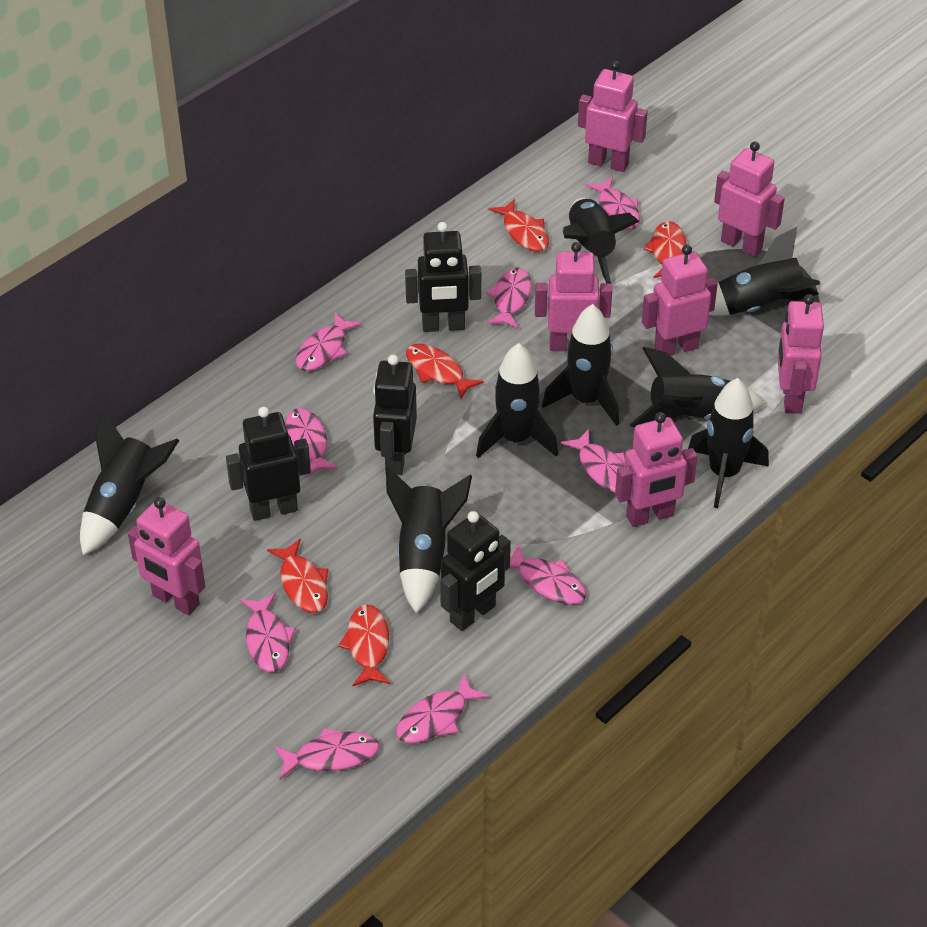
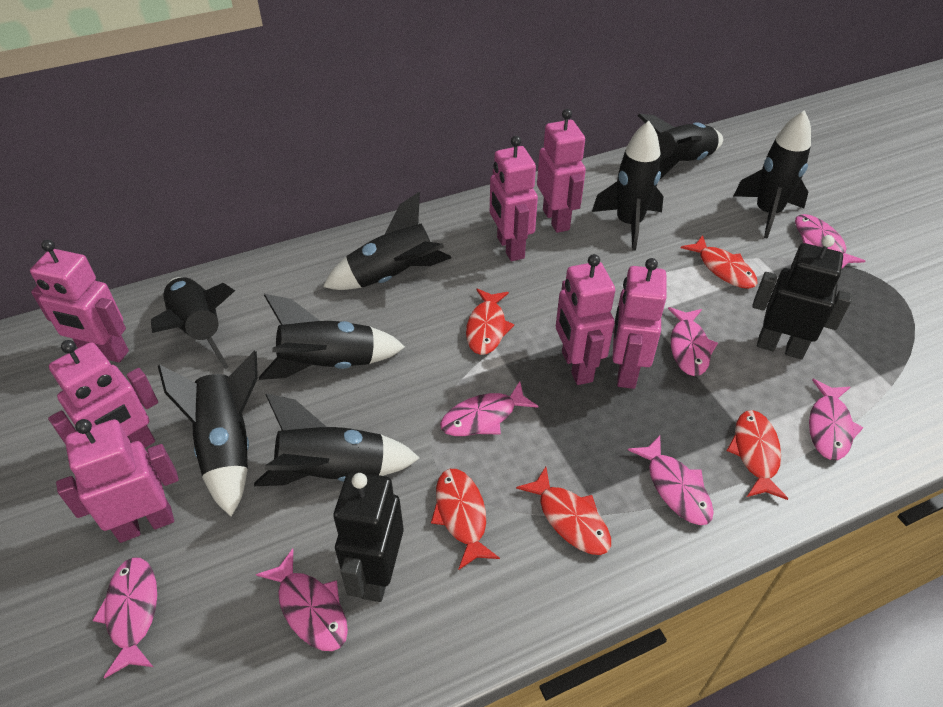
black robot: [226,407,311,521] [373,355,417,475] [405,222,481,332] [440,511,511,631] = 4 -> [333,471,404,602] [752,235,852,359] = 2
pink fish: [240,593,296,672] [274,728,380,779] [285,408,338,477] [295,312,362,371] [396,674,489,743] [486,267,532,329] [510,543,586,605] [561,429,625,493] [586,177,640,230] = 9 -> [92,557,157,679] [256,549,348,651] [440,381,538,436] [628,436,714,525] [668,307,718,376] [795,214,865,268] [809,379,863,460] = 7

